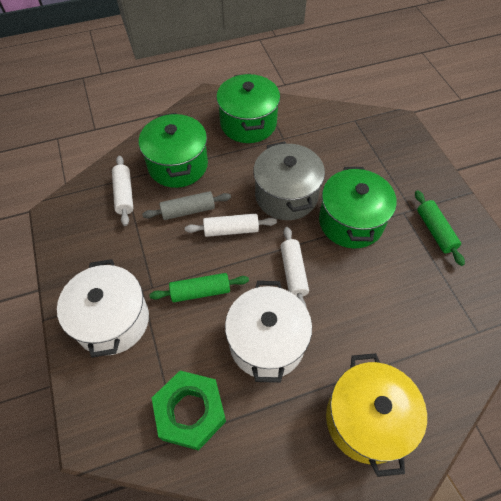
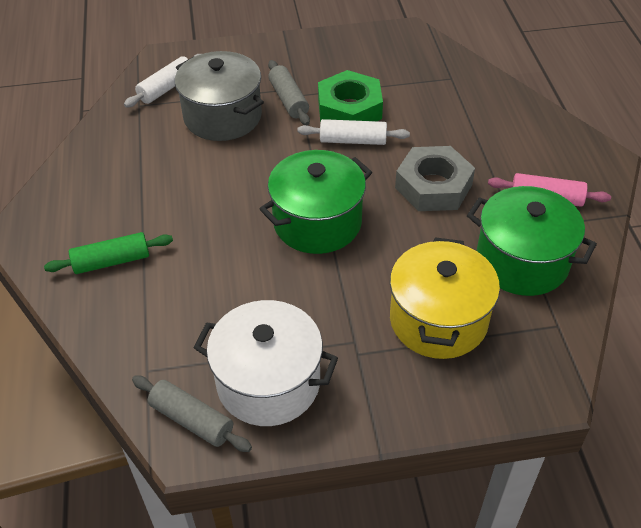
green pot: [139,113,208,188] [216,74,280,143] [319,167,397,248] = 3 -> [260,150,372,254] [467,186,597,296] = 2
green rolling pin: [149,273,249,302] [415,190,465,266] = 2 -> [44,232,173,274] = 1
grey nut: none = 0 -> [395,146,475,211] = 1
grey rolling pin: [142,191,231,220] = 1 -> [132,376,252,452] [268,60,310,125] = 2
pink rolling pin: none = 0 -> [488,173,611,207] = 1
white pot: [57,259,149,358] [225,281,312,383] = 2 -> [194,300,338,426] = 1
white rolling pin: [112,156,133,226] [185,214,277,237] [280,227,309,307] = 3 -> [124,54,201,108] [297,119,410,145] = 2

